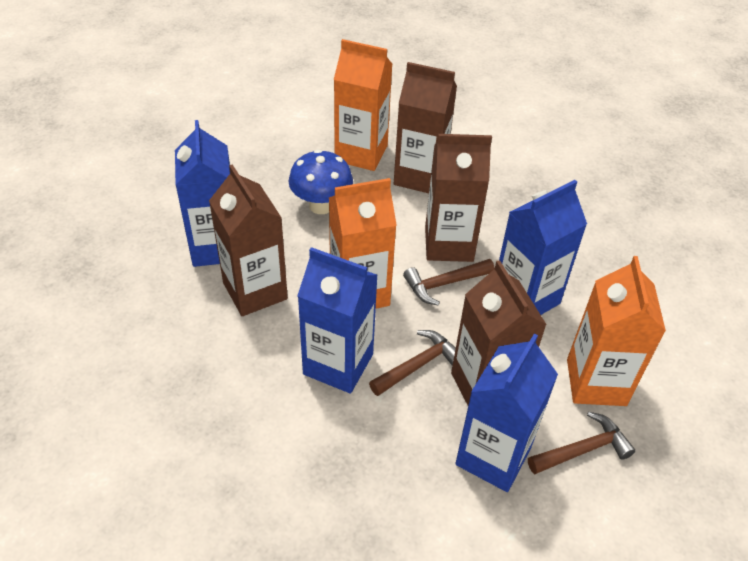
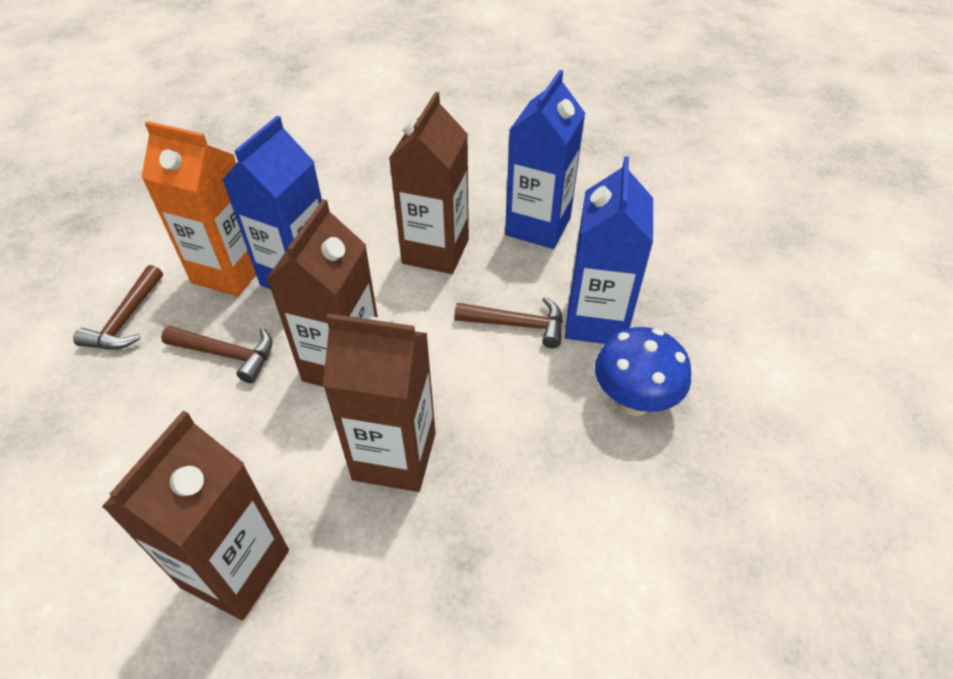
blue carton: [175,120,230,267] [298,247,378,393] [455,334,558,492] [499,180,587,315] = 4 -> [222,116,322,289] [505,70,585,249] [565,156,653,344] = 3
orange carton: [329,178,397,309] [334,39,393,171] [567,256,666,406] = 3 -> [141,121,256,296] = 1

